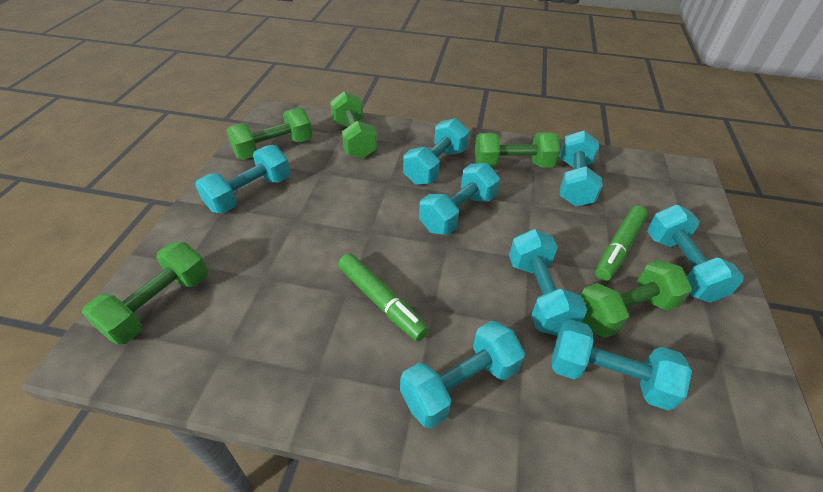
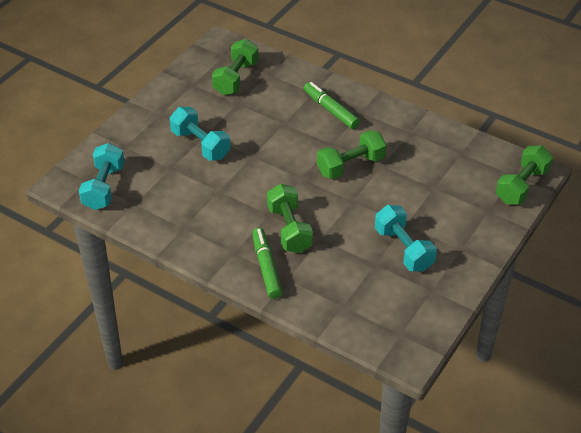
green dumbbell: [82,242,208,345] [226,108,312,160] [330,91,377,159] [475,132,560,168] [581,259,692,338] = 5 -> [212,39,258,95] [267,184,313,253] [317,130,387,179] [496,146,553,204] = 4
turquoise dumbbell: [195,145,290,213] [400,321,525,428] [403,118,469,185] [419,163,500,235] [509,229,587,336] [552,319,692,411] [560,130,603,206] [647,205,744,303] = 8 -> [79,143,125,210] [170,107,230,161] [375,205,437,272] = 3

